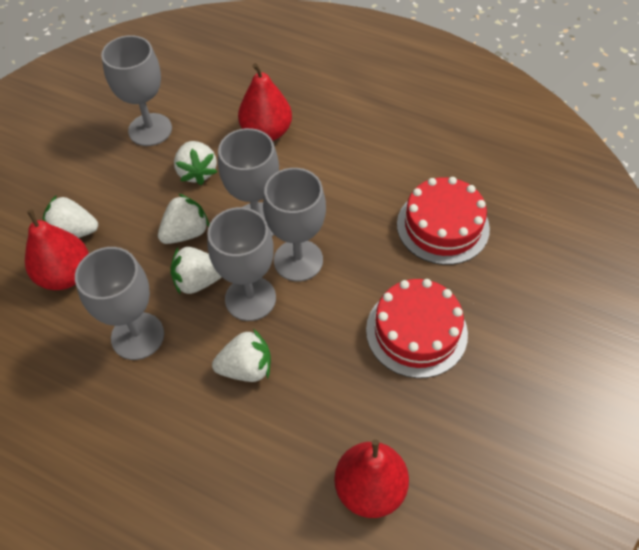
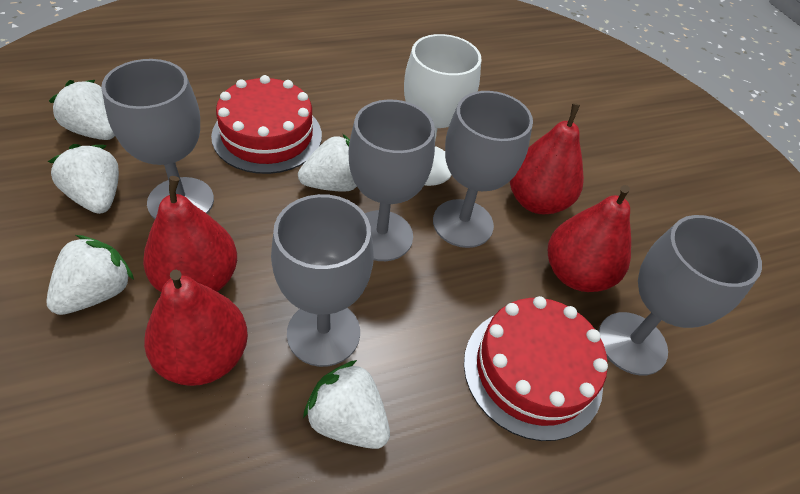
red pear: [25,209,89,290] [238,63,292,141] [334,439,409,518] = 3 -> [143,176,237,292] [144,270,248,386] [510,103,584,214] [548,185,631,292] = 4
white goblet: none = 0 -> [404,34,481,186] = 1

